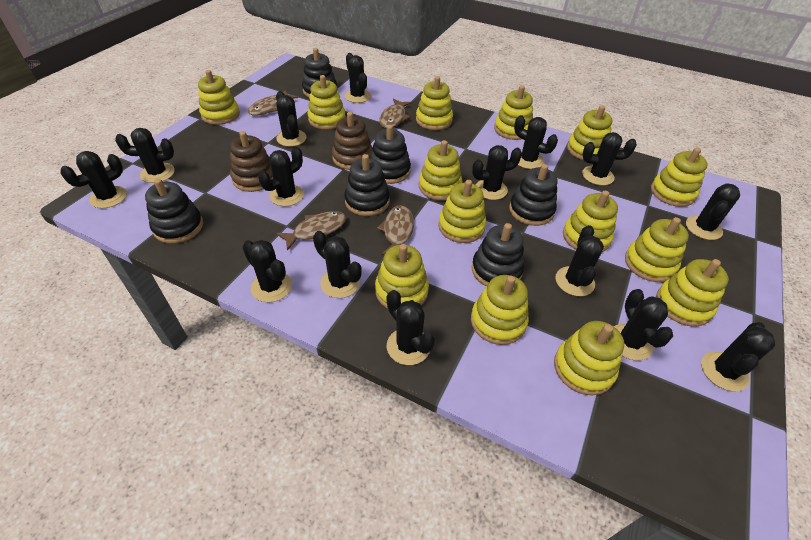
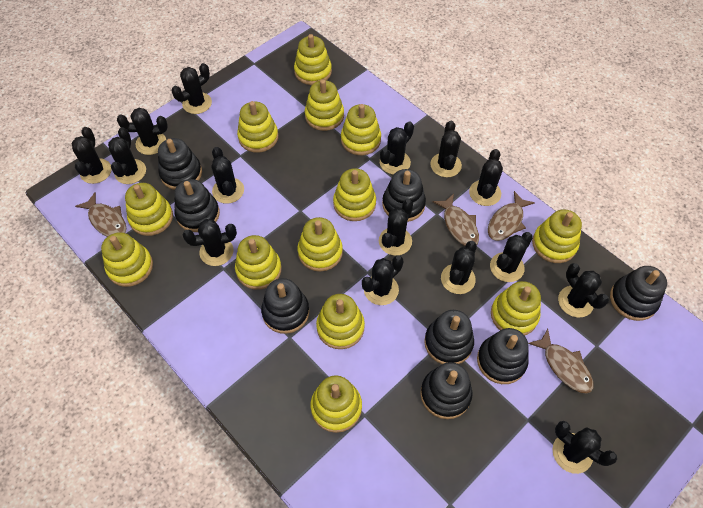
black stacking toy: [145,179,203,244] [302,48,338,98] [344,154,390,216] [370,125,411,184] [472,223,524,286] [509,164,558,226] = 6 -> [158,138,202,190] [174,179,220,232] [261,278,309,334] [382,169,426,222] [420,362,473,419] [424,310,474,364] [477,328,529,384] [610,266,667,321] = 8
brown stacking toy: [230,131,273,192] [332,112,373,170] = 2 -> none = 0
yellow stacking toy: [198,70,240,125] [308,75,346,130] [375,244,429,309] [416,76,453,130] [419,140,462,200] [438,180,486,243] [471,275,529,345] [494,85,533,140] [554,321,624,395] [563,191,618,252] [567,105,612,160] [625,217,689,282] [651,147,707,207] [656,259,729,327] = 14 -> [101,232,153,287] [125,183,173,236] [235,235,282,290] [237,101,278,153] [294,34,332,85] [298,217,343,272] [305,79,344,131] [311,376,362,433] [316,294,365,349] [333,168,376,221] [341,104,381,155] [491,281,541,336] [532,209,582,263] = 13

